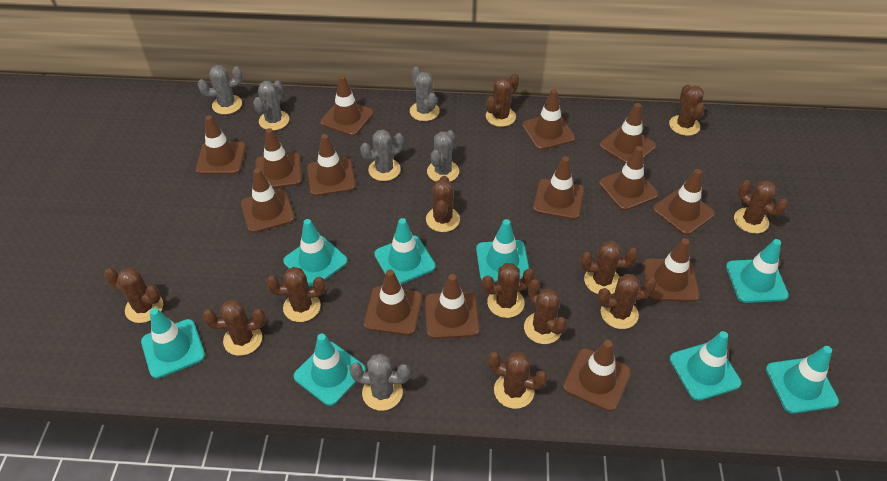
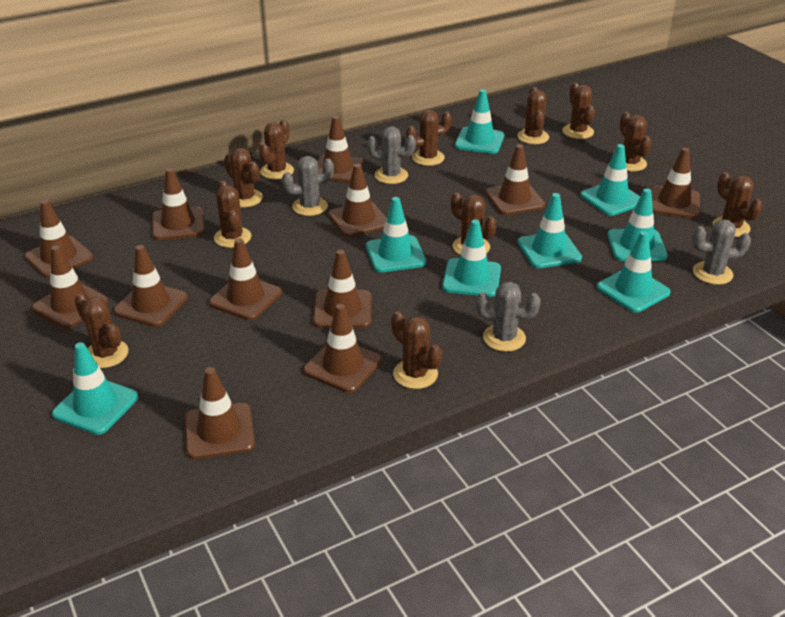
brown cactus: [104,268,163,323] [203,300,265,356] [266,267,325,322] [426,176,460,232] [482,263,535,318] [486,73,519,127] [488,352,548,409] [524,279,567,344] [580,241,638,294] [597,274,656,329] [669,84,705,136] [734,180,788,234] = 12 -> [74,293,128,368] [214,181,251,248] [224,148,263,208] [259,119,294,180] [391,311,442,389] [406,110,452,166] [451,192,497,255] [517,87,549,144] [562,82,595,139] [620,112,652,171] [712,172,763,237] = 11
brown traffic cone: [196,115,246,174] [241,168,295,233] [255,128,302,188] [307,134,356,196] [320,75,374,136] [364,269,422,335] [425,274,480,339] [522,89,575,150] [533,156,584,220] [563,340,631,412] [599,103,656,164] [599,146,658,211] [643,238,700,302] [653,169,715,235] = 14 -> [24,200,93,278] [32,245,108,328] [114,245,188,327] [152,168,205,240] [185,367,255,459] [209,238,282,320] [303,304,382,393] [313,250,372,328] [317,116,364,183] [328,164,387,237] [485,144,545,215] [651,148,700,218] = 12
grey cactus: [198,65,243,115] [253,80,289,131] [349,354,410,411] [360,130,404,181] [410,67,440,121] [427,130,459,182] = 6 -> [282,156,334,216] [367,126,416,184] [476,282,541,352] [692,219,751,285] = 4

